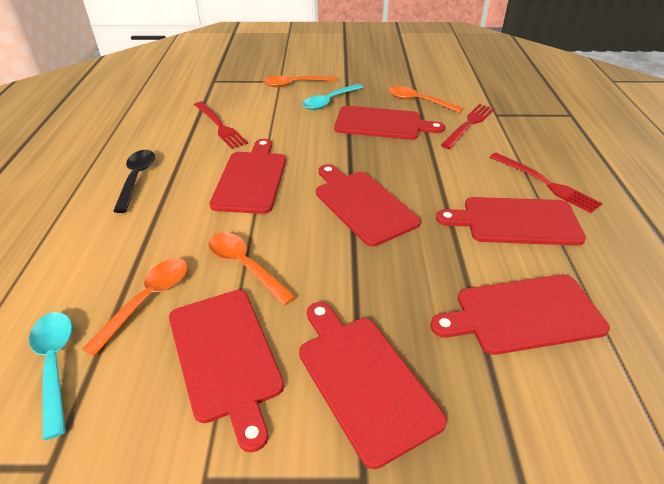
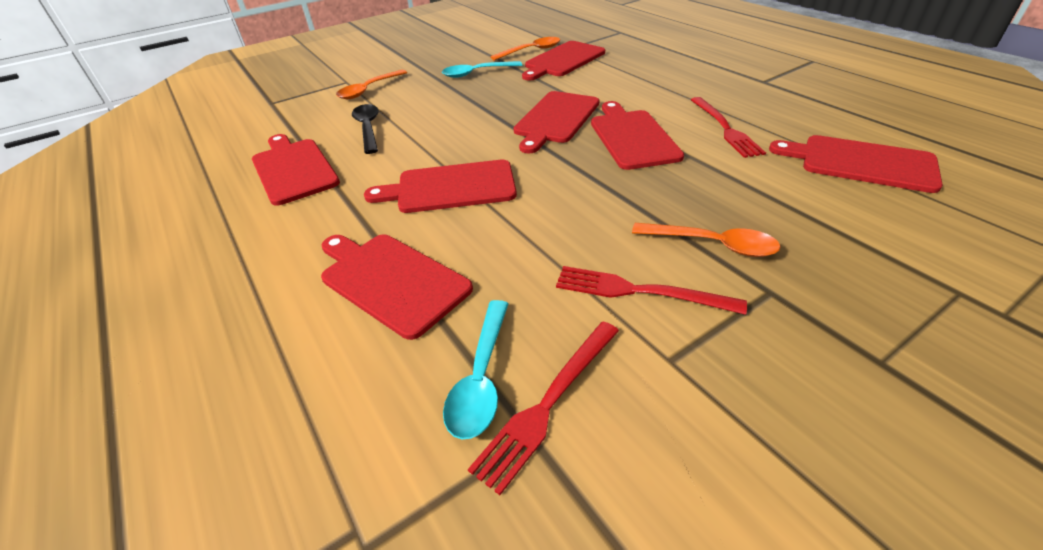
orange spoon: [82,258,187,356] [208,232,296,306] [263,75,337,87] [388,86,463,113] = 4 -> [336,70,407,99] [491,37,560,61] [632,223,780,257] = 3

